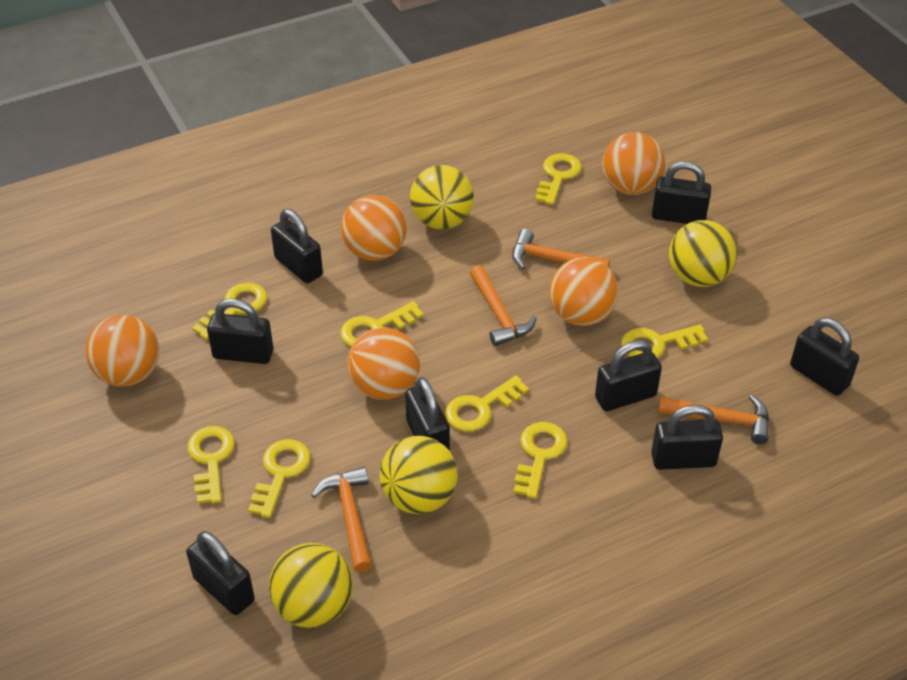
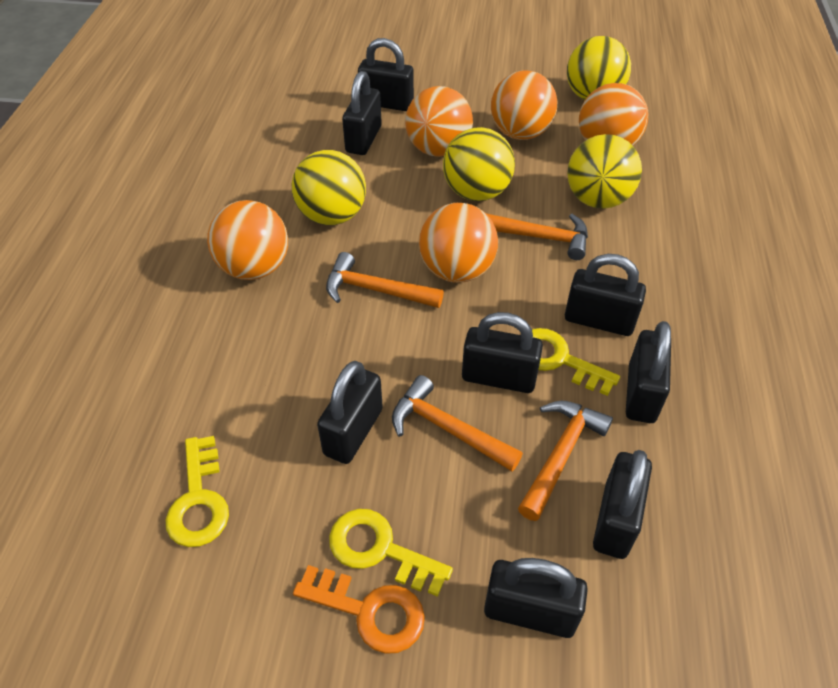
orange key: none = 0 -> [293,565,425,654] = 1
yellow key: [187,426,235,504] [192,283,267,340] [248,439,311,518] [341,301,424,347] [445,375,529,432] [514,422,568,499] [535,153,582,205] [621,324,708,358] = 8 -> [166,436,229,547] [329,509,453,597] [532,328,620,396] = 3

